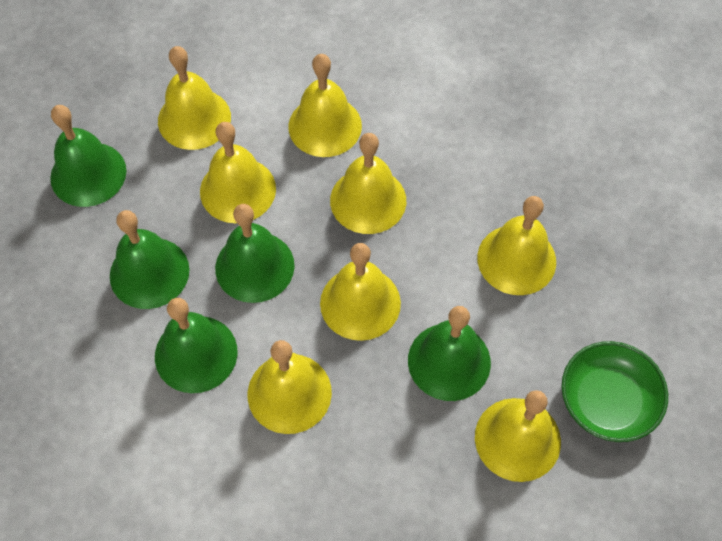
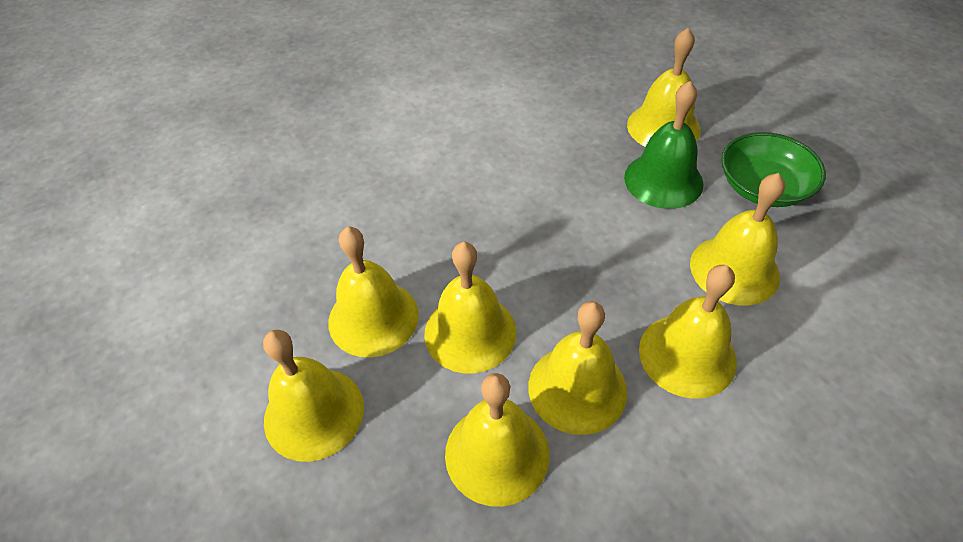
green bell: [50,105,126,207] [110,210,189,309] [155,298,237,393] [215,204,295,303] [408,306,491,401] = 5 -> [624,81,703,209] = 1

